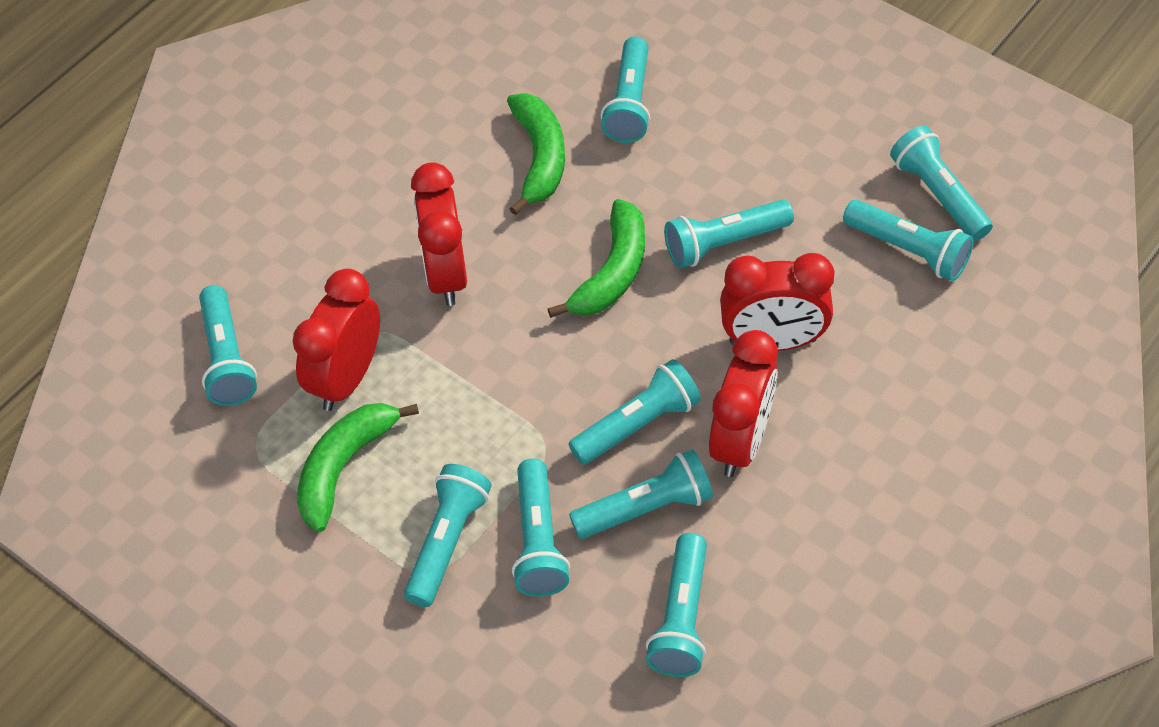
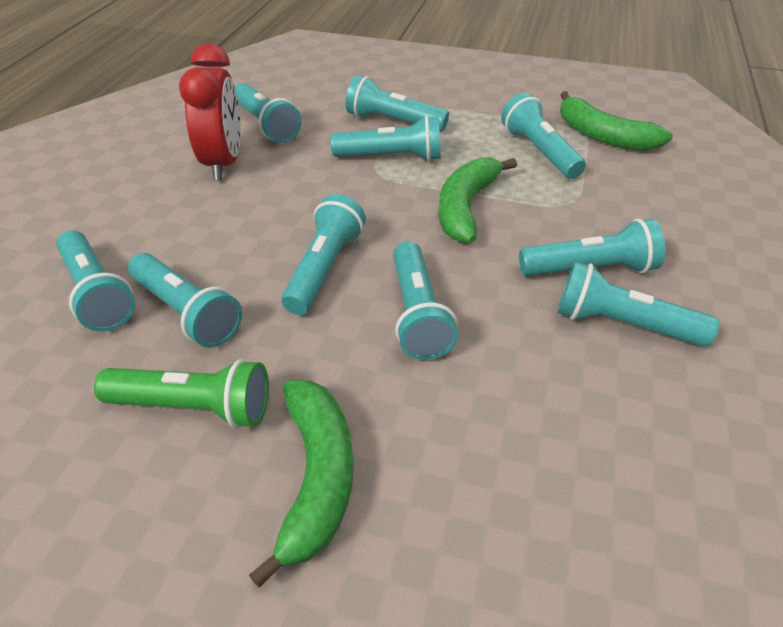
green flashlight: none = 0 -> [94,359,269,429] = 1
red clock: [293,269,380,411] [411,162,467,306] [709,330,778,477] [720,253,835,351] = 4 -> [179,43,241,180] = 1

